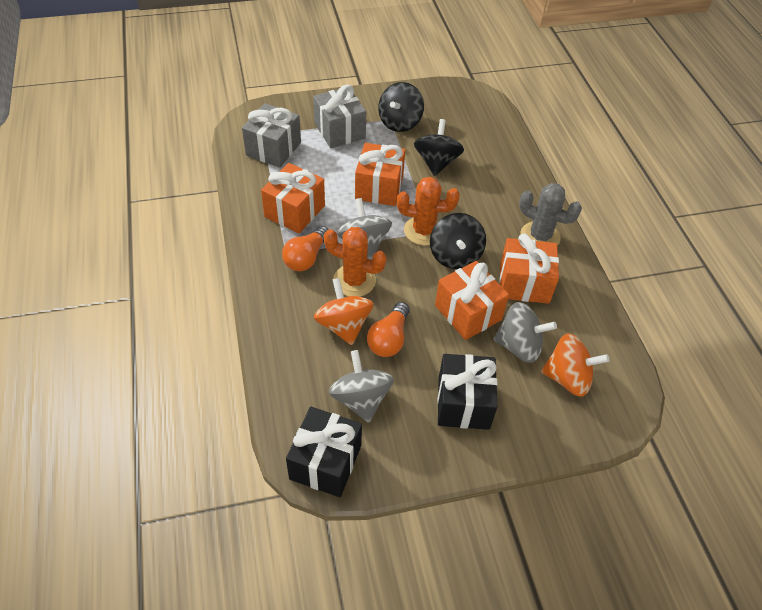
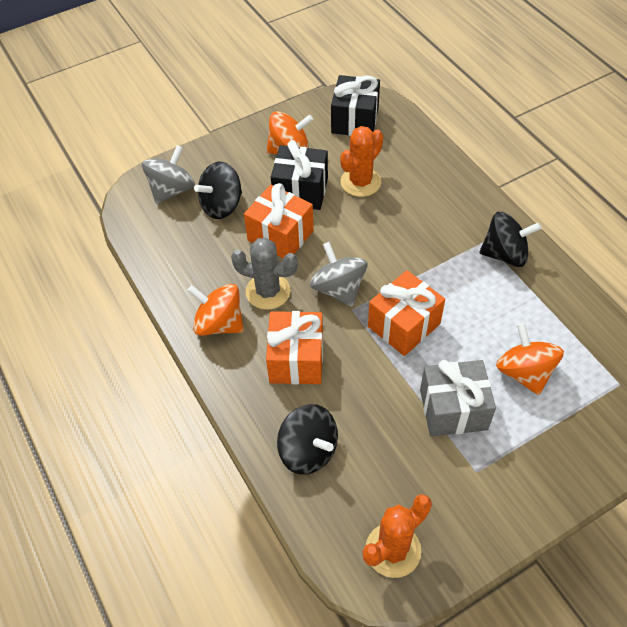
grey gift: [242,103,301,168] [313,84,366,148] = 2 -> [420,360,496,437] = 1
grey spinning top: [329,350,394,423] [337,198,392,260] [493,302,557,363] = 3 -> [142,145,195,204] [310,242,367,307] = 2
orange gift: [261,163,325,233] [355,143,405,206] [435,261,509,340] [499,234,559,304] = 4 -> [244,183,314,258] [266,311,323,384] [368,270,445,356] = 3
orange light bulb: [282,226,329,271] [367,302,410,357] = 2 -> none = 0
orange spinning top: [314,278,374,345] [541,333,610,397] = 2 -> [187,284,244,336] [267,111,313,154] [496,323,564,395] = 3

